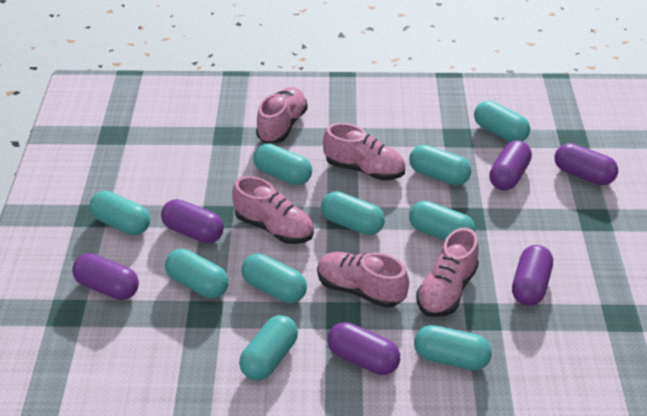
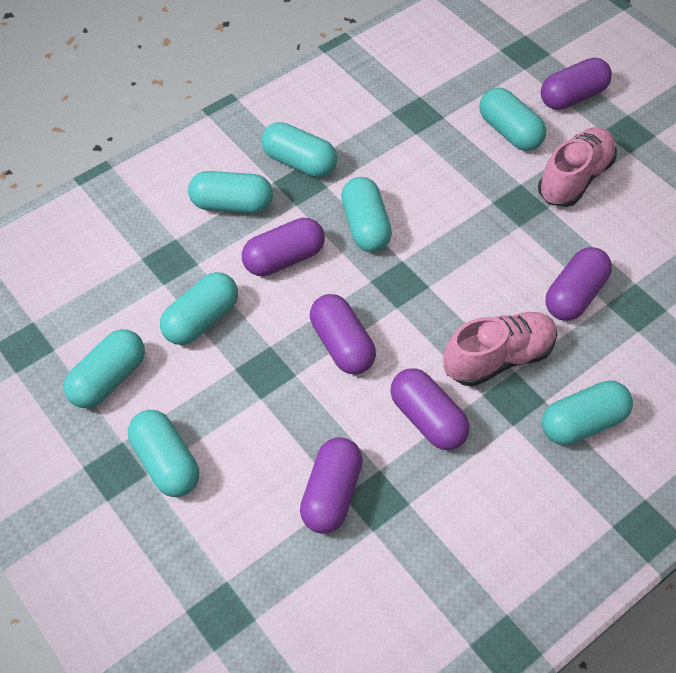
pink shoe: [232,176,314,244] [256,87,308,143] [317,252,409,308] [323,123,405,181] [416,228,479,317] = 5 -> [443,312,557,387] [538,127,617,207] = 2
turquoise capsule: [90,191,150,235] [165,249,229,298] [239,315,298,380] [241,254,307,303] [253,144,312,185] [321,191,385,235] [409,145,471,186] [409,201,475,241] [414,325,492,370] [474,101,530,142] = 10 -> [64,329,145,408] [128,410,199,497] [160,272,238,345] [188,171,273,213] [261,122,337,177] [341,177,392,252] [480,88,546,151] [542,380,633,445] = 8

